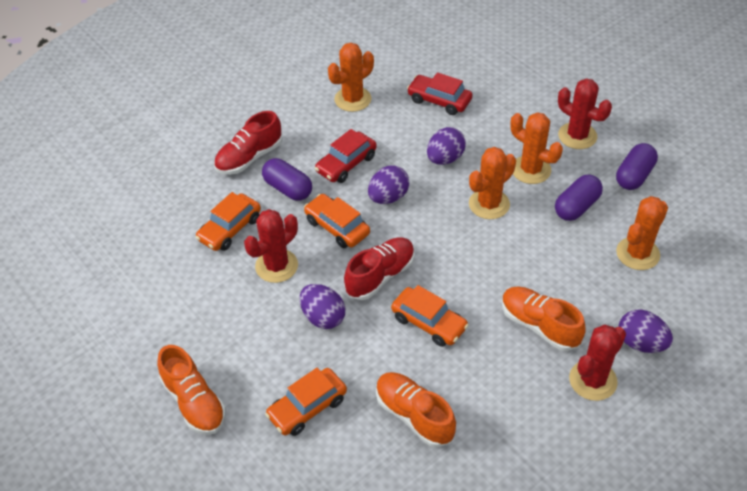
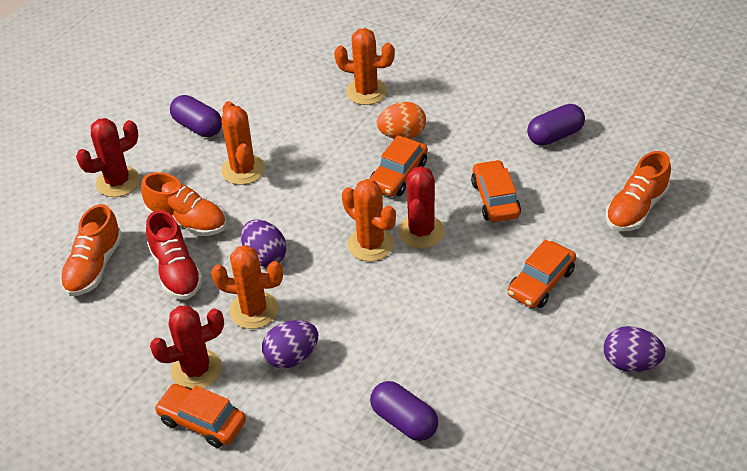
orange egg: none = 0 -> [377,102,426,139] = 1
purple egg: [300,284,345,329] [368,165,409,204] [427,127,466,165] [619,309,673,353] = 4 -> [241,219,287,267] [262,320,318,368] [603,326,666,372] = 3
red car: [315,129,377,183] [407,72,472,115] = 2 -> none = 0
red shoe: [214,111,282,175] [344,237,414,300] = 2 -> [146,210,203,299] = 1

